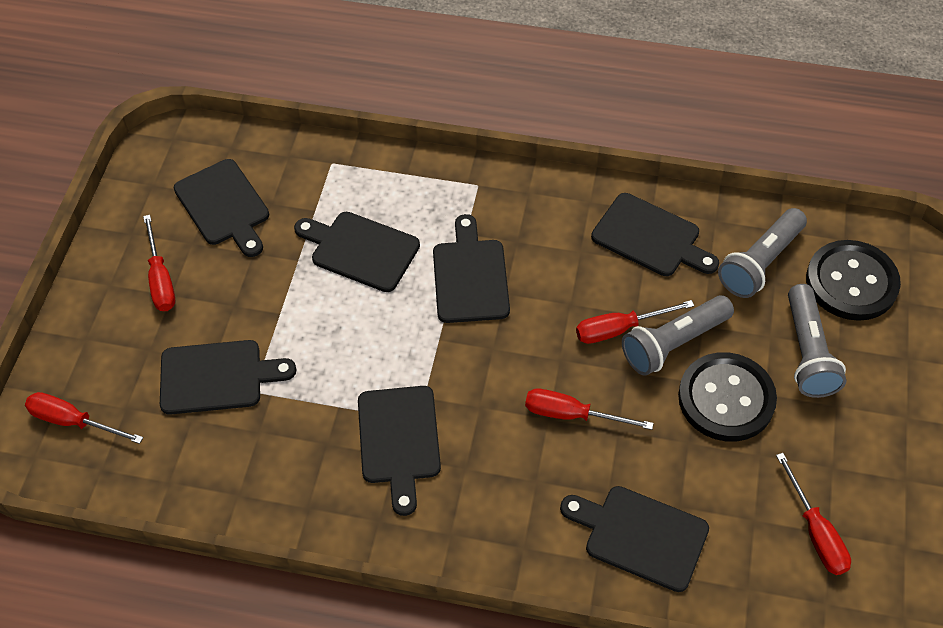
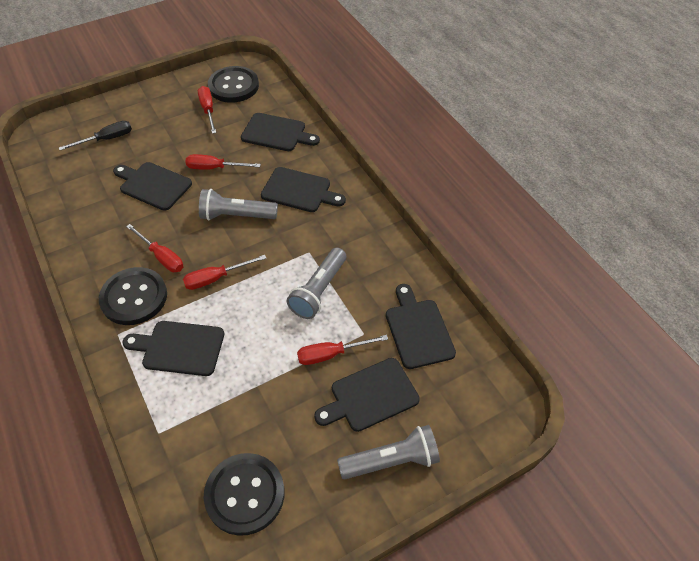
black button: [678,352,777,442] [806,240,901,321] = 2 -> [99,267,167,325] [204,453,285,536] [208,66,259,103] = 3
black cutting board: [160,340,297,415] [174,159,269,257] [294,212,420,292] [358,386,441,516] [433,214,510,323] [560,486,709,592] [591,193,719,276] = 7 -> [113,162,192,211] [123,321,224,376] [241,113,320,151] [261,167,346,212] [314,358,420,432] [386,284,456,369] = 6
black screwdriver: none = 0 -> [59,121,132,150] = 1

